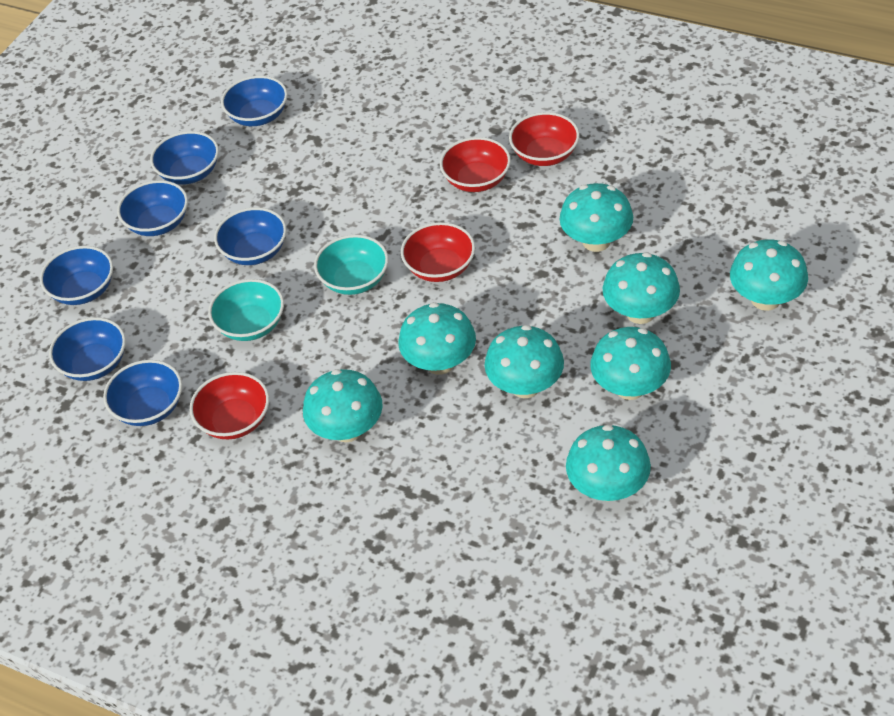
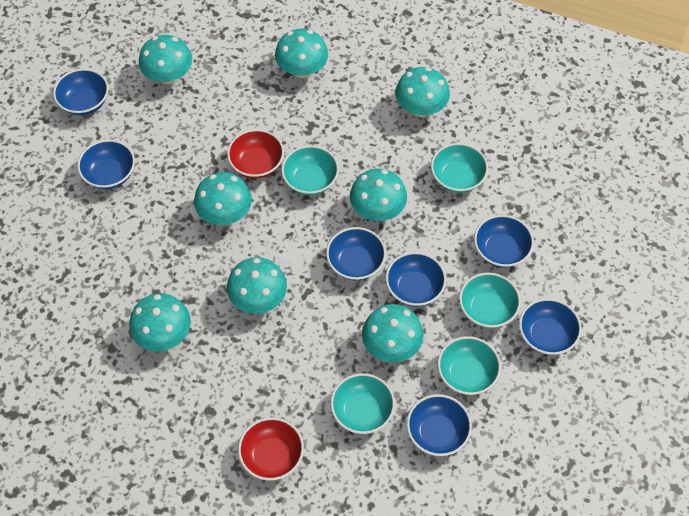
red bowl: [190,372,269,439] [401,222,475,282] [440,137,511,192] [509,112,580,166] = 4 -> [227,129,284,178] [238,417,304,481] = 2
turquoise bowl: [208,279,284,341] [314,235,388,295] = 2 -> [281,145,339,195] [331,373,395,434] [431,143,488,193] [438,336,501,395] [459,273,521,328] = 5

